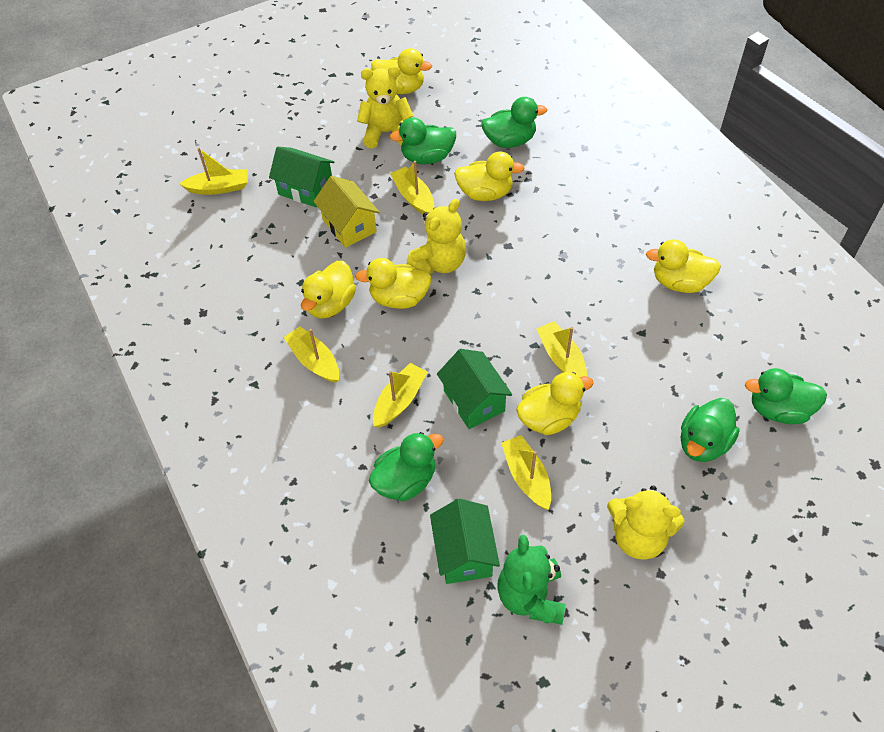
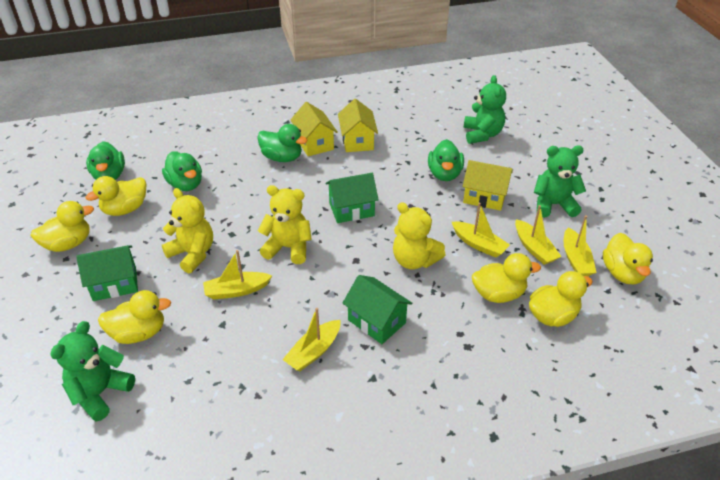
green duck: [369,432,443,501] [389,117,456,164] [481,97,547,148] [681,398,740,462] [745,368,827,424] = 5 -> [86,141,125,180] [162,151,202,191] [257,124,307,162] [428,139,464,181] = 4
green teddy bear: [497,535,565,625] = 1 -> [50,321,135,422] [463,75,506,144] [534,145,586,218] = 3
yellow boat: [179,147,248,195] [284,326,339,383] [373,363,427,428] [390,161,434,214] [501,435,551,510] [537,321,587,377] = 6 -> [203,250,272,300] [282,308,340,371] [452,203,510,258] [515,205,562,265] [564,216,596,276] = 5
yellow house: [314,176,380,248] = 1 -> [290,102,338,156] [338,99,378,152] [463,160,512,211] = 3

